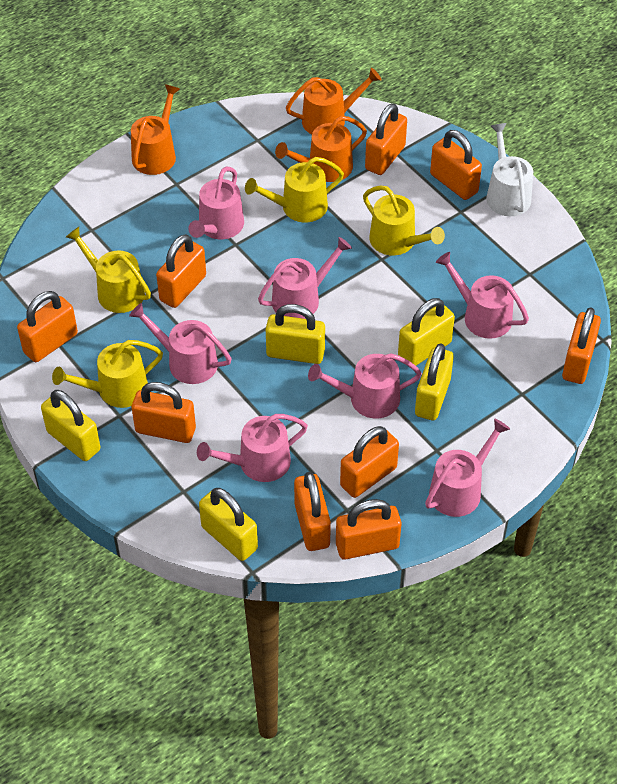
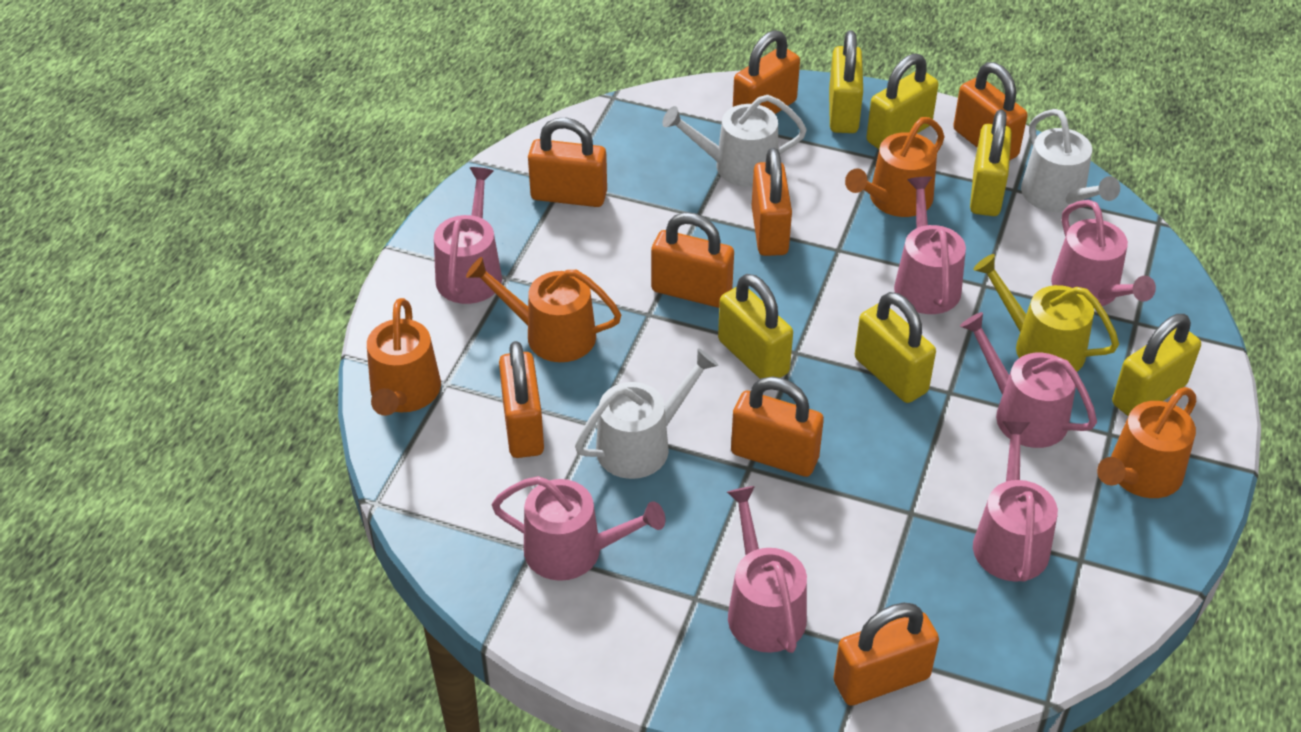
orange padlock: [17,291,78,362] [132,382,196,443] [156,234,206,308] [294,472,331,551] [336,499,401,560] [340,426,399,498] [365,104,407,175] [430,130,482,200] [562,307,601,384] = 9 -> [499,341,544,458] [528,118,607,207] [651,212,734,308] [731,377,824,477] [733,30,800,114] [752,148,792,256] [833,603,939,706] [953,62,1028,160] = 8
orange watering can: [131,84,180,175] [275,116,367,182] [286,68,381,134] = 3 -> [367,298,441,416] [466,257,621,362] [845,117,944,217] [1097,387,1196,498] = 4
white watering can: [486,123,533,216] = 1 -> [575,348,719,479] [662,95,807,187] [1021,109,1120,212] = 3
yellow padlock: [41,390,100,461] [199,488,258,561] [266,304,325,364] [398,298,455,366] [415,343,454,420] = 5 -> [718,274,793,379] [829,30,863,133] [855,292,936,403] [866,53,939,149] [970,110,1012,216] [1112,314,1201,416] = 6
yellow watering can: [52,340,163,408] [66,227,151,313] [245,157,344,223] [363,185,445,255] = 4 -> [973,254,1119,372] = 1

